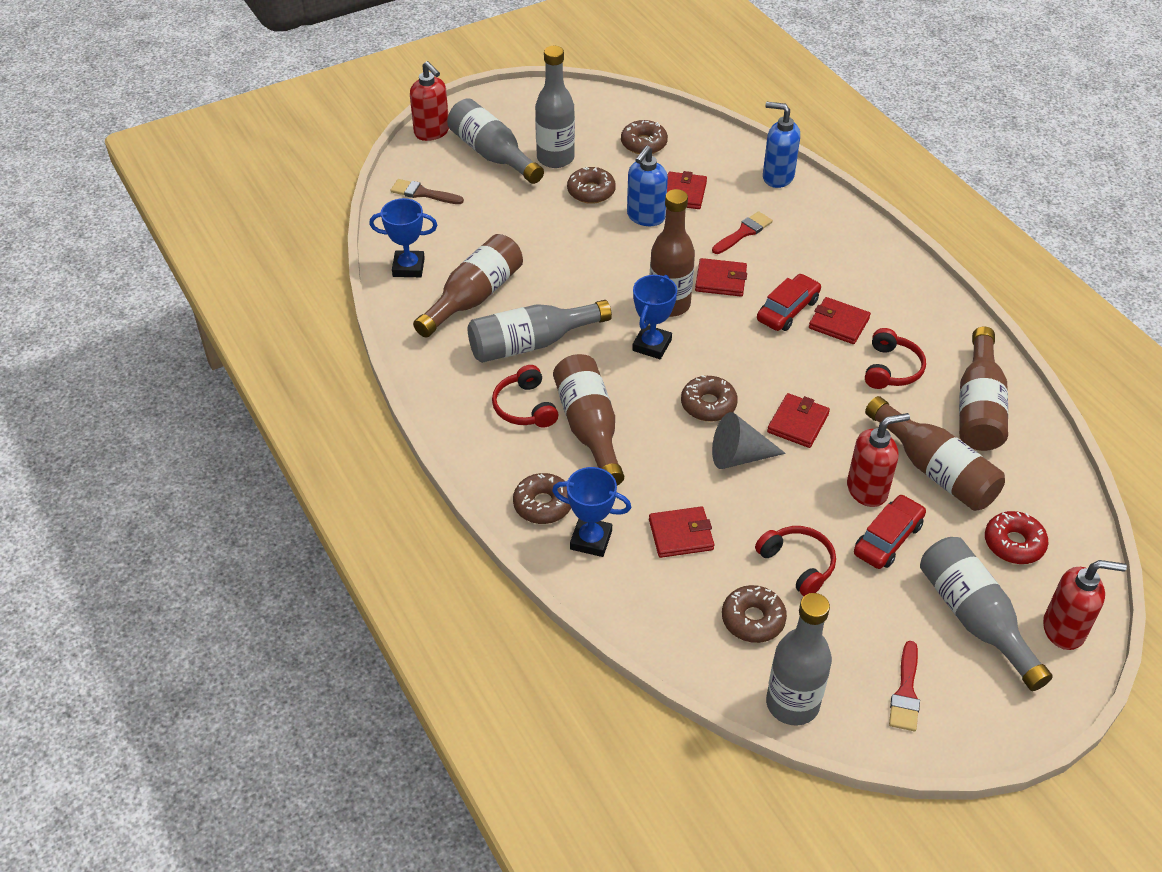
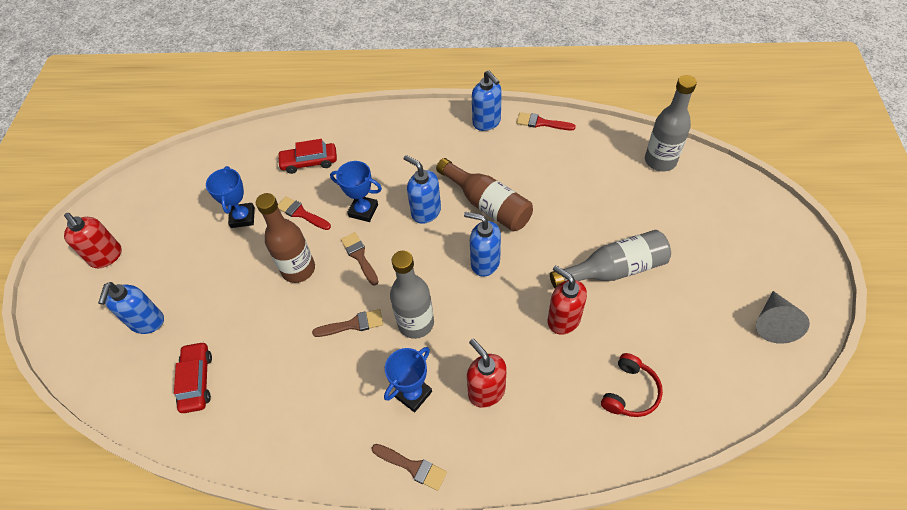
blue soap dispenser: [627,146,668,226] [763,102,800,188] = 2 -> [98,282,164,334] [404,155,441,224] [464,212,501,277] [472,70,502,131] = 4
brown bottle: [413,234,523,337] [553,354,624,486] [650,189,695,317] [865,396,1005,511] [959,326,1008,451] = 5 -> [256,193,315,283] [436,158,533,231] = 2
brown brush: [391,179,464,204] = 1 -> [312,309,383,337] [341,232,379,286] [371,444,447,491] = 3
brown donut: [513,473,571,524] [567,167,616,204] [621,120,668,154] [681,375,738,422] [722,585,787,643] = 5 -> none = 0
grey bottle: [447,99,544,184] [468,300,612,363] [535,46,575,168] [766,593,832,725] [920,537,1053,691] = 5 -> [390,251,434,339] [550,230,671,288] [645,75,697,172] = 3
red donut: [985,511,1048,564] = 1 -> none = 0
red headphones: [492,365,559,428] [755,526,836,596] [865,328,926,389] = 3 -> [601,353,663,417] = 1
red wallet: [649,506,714,558] [667,171,707,209] [695,258,747,297] [767,393,830,448] [809,297,871,344] = 5 -> none = 0

